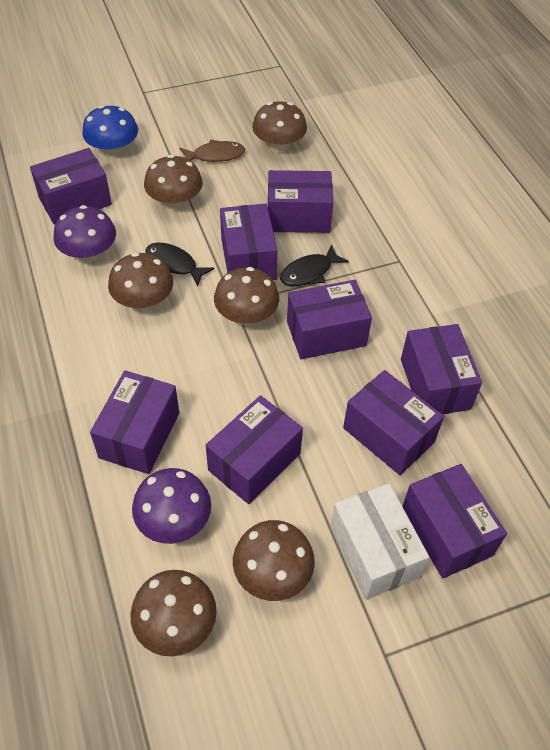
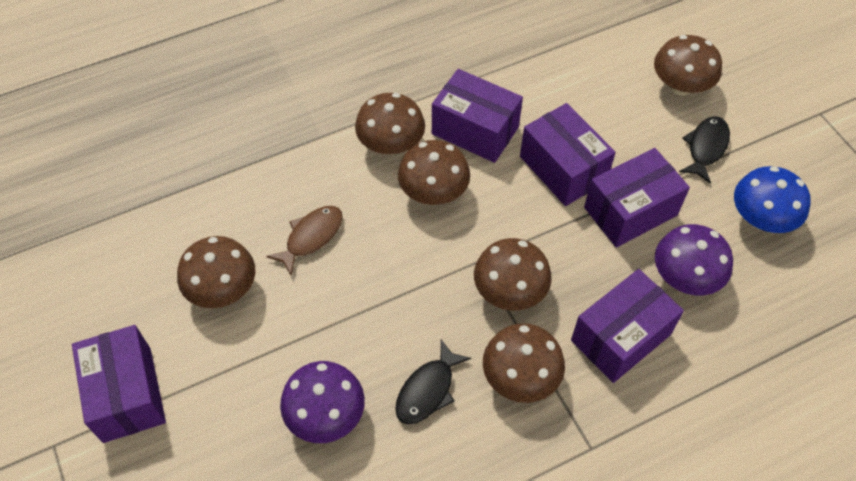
purple box: [30,148,112,225] [90,371,179,474] [205,395,303,504] [220,204,277,280] [268,170,333,233] [287,280,372,359] [343,370,444,475] [401,324,482,414] [402,464,507,578] = 9 -> [72,325,166,443] [432,69,523,163] [520,103,616,206] [571,269,684,383] [584,148,690,247] = 5
white box: [330,483,429,600] = 1 -> none = 0

